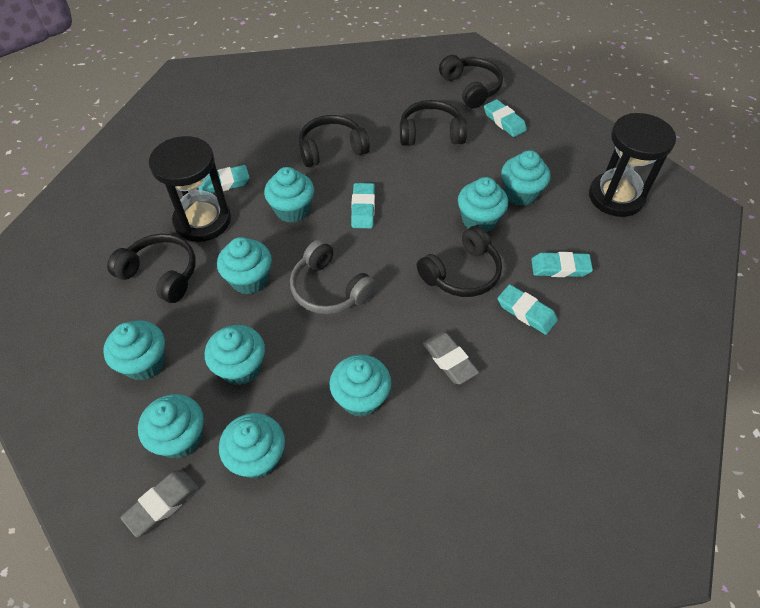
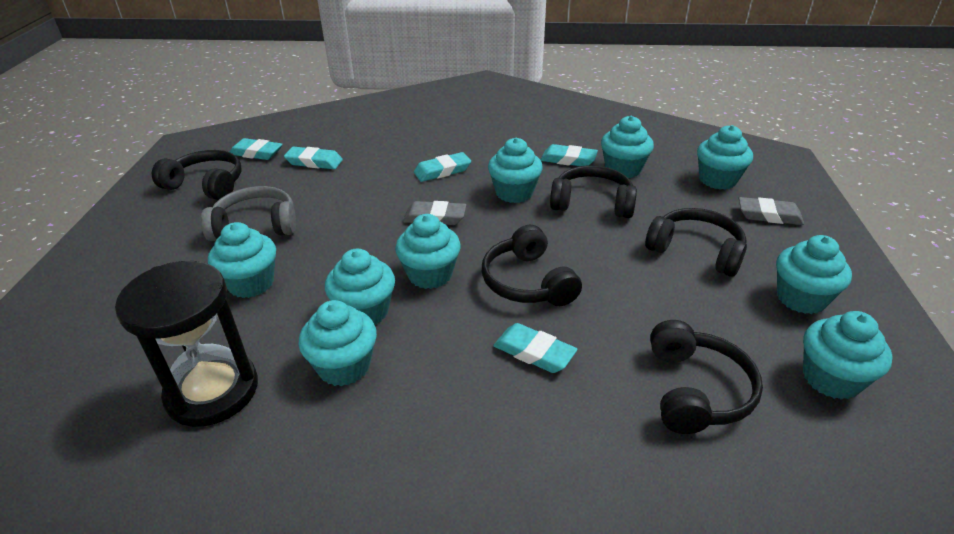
black hourglass: [149,136,231,242] [589,113,676,217] = 2 -> [115,261,258,427] = 1

